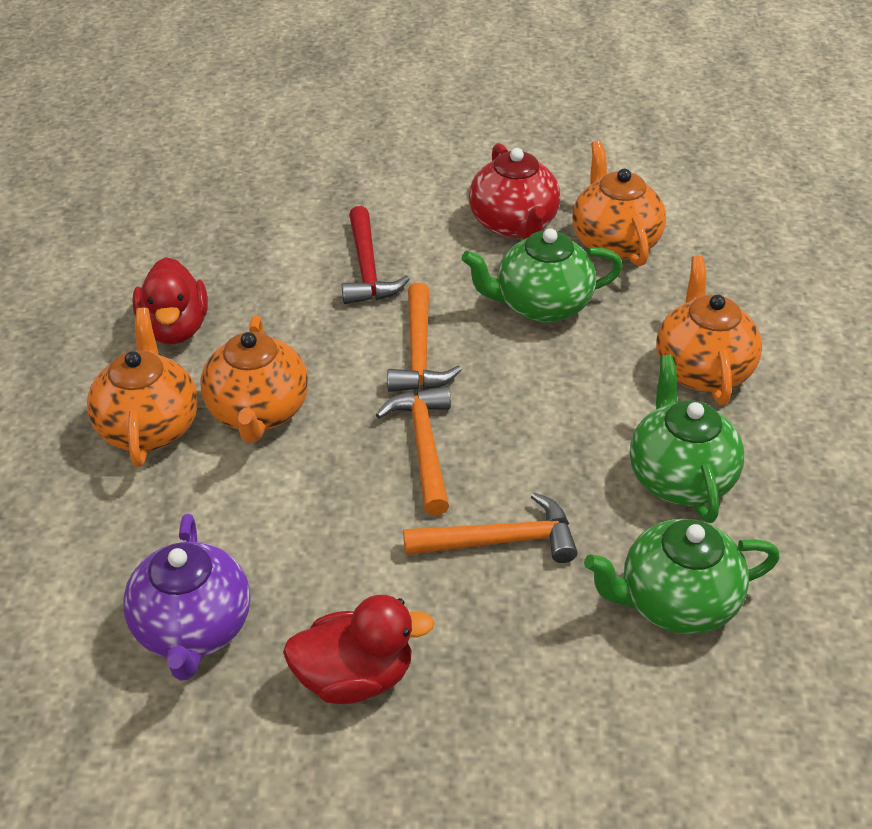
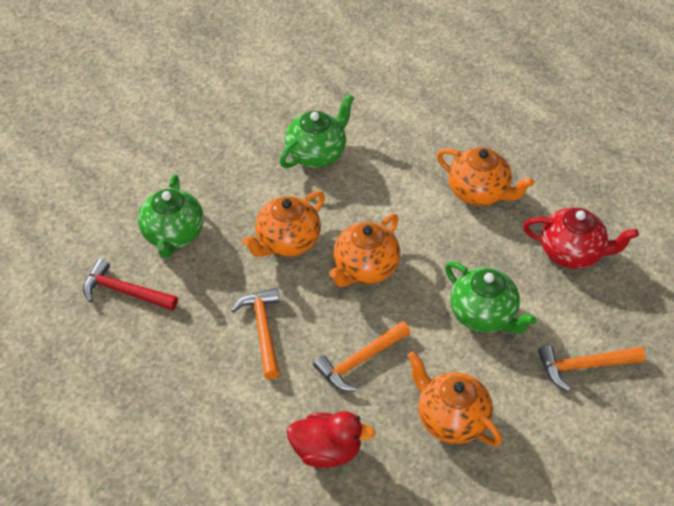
purple teapot: [123,514,250,681] = 1 -> none = 0
red duck: [132,257,208,344] [283,595,434,704] = 2 -> [287,411,375,468] = 1

